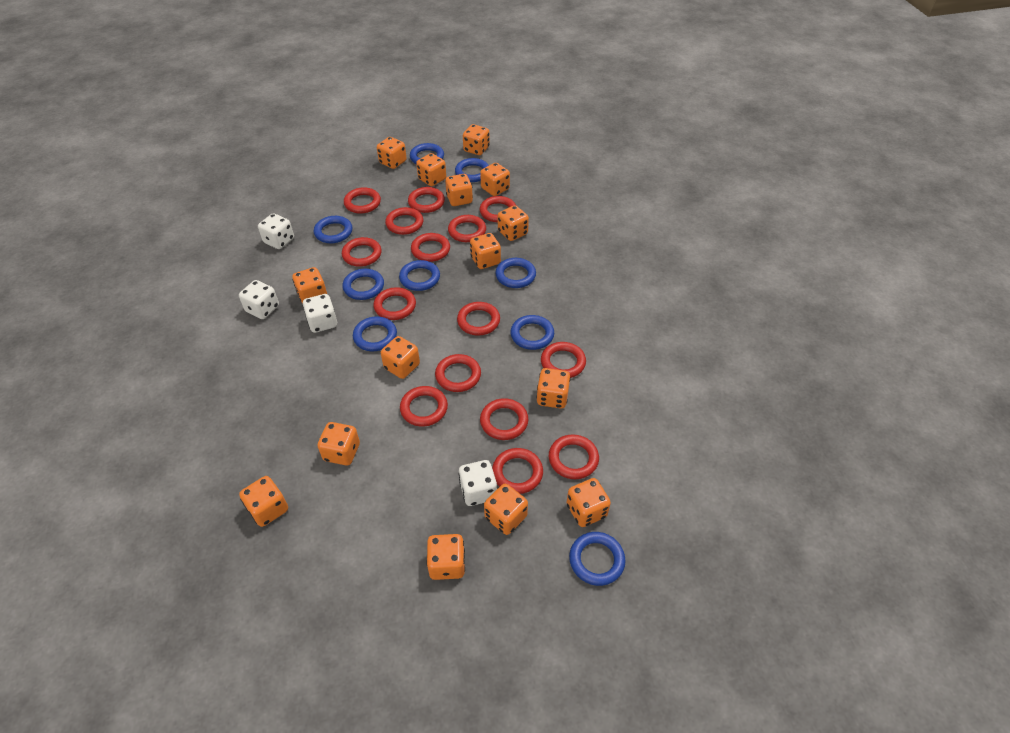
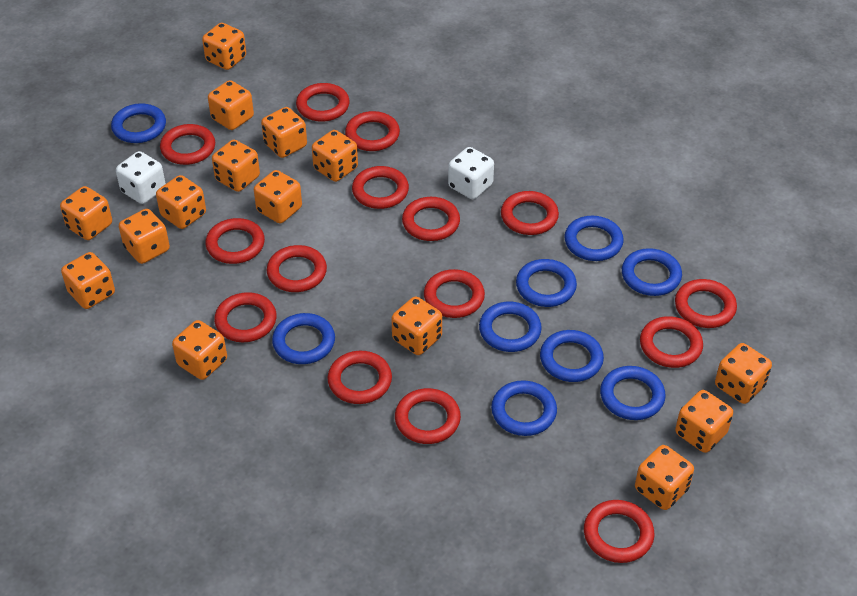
white dice: [239,280,279,319] [258,213,294,249] [303,294,337,333] [458,460,497,506] = 4 -> [116,151,166,204] [448,147,494,199] = 2

